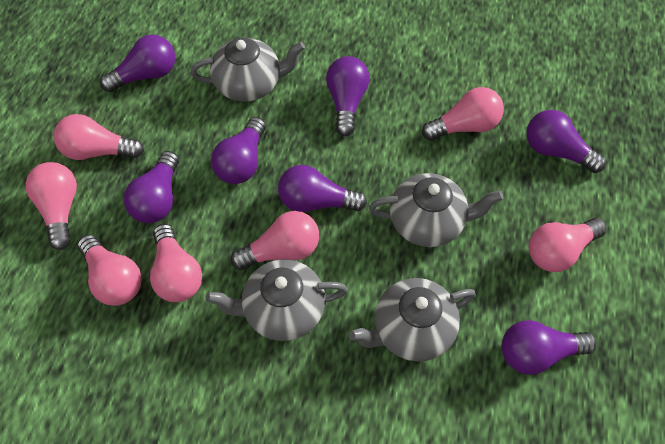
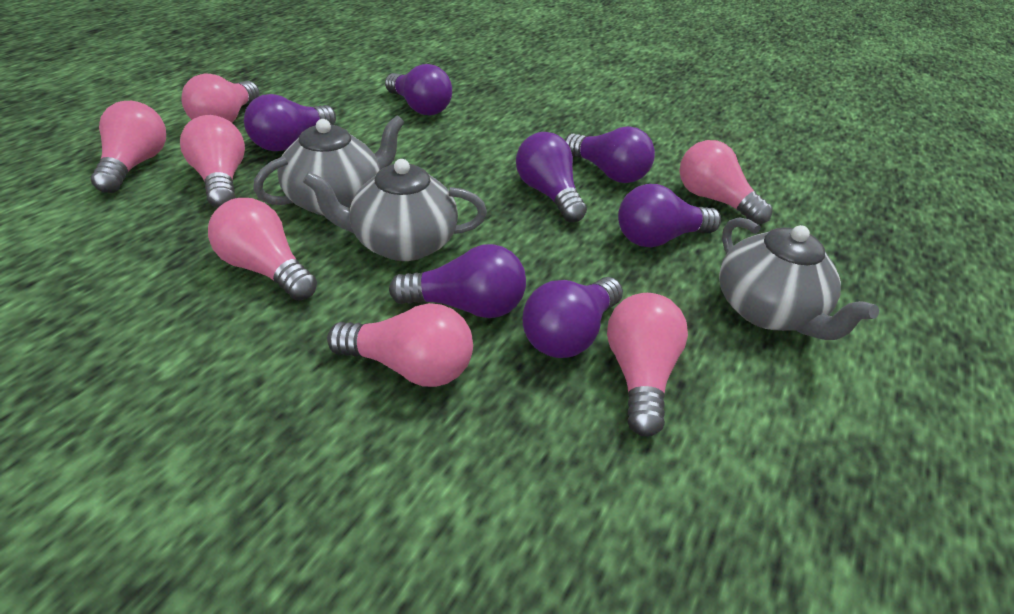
grey teapot: [191,37,305,102] [206,259,348,341] [349,278,476,361] [369,173,503,247] = 4 -> [253,115,405,216] [303,159,487,261] [719,217,879,340] = 3

